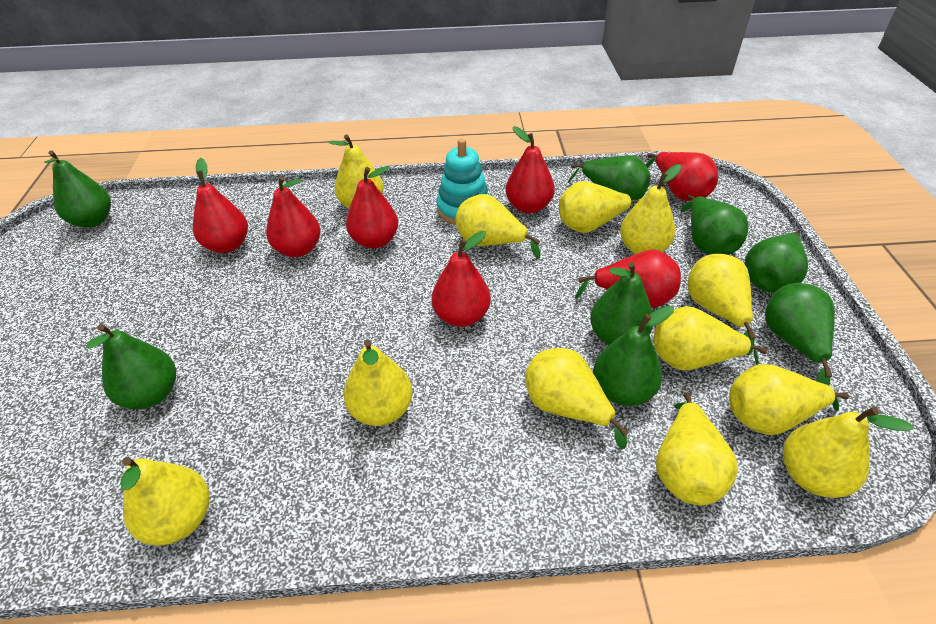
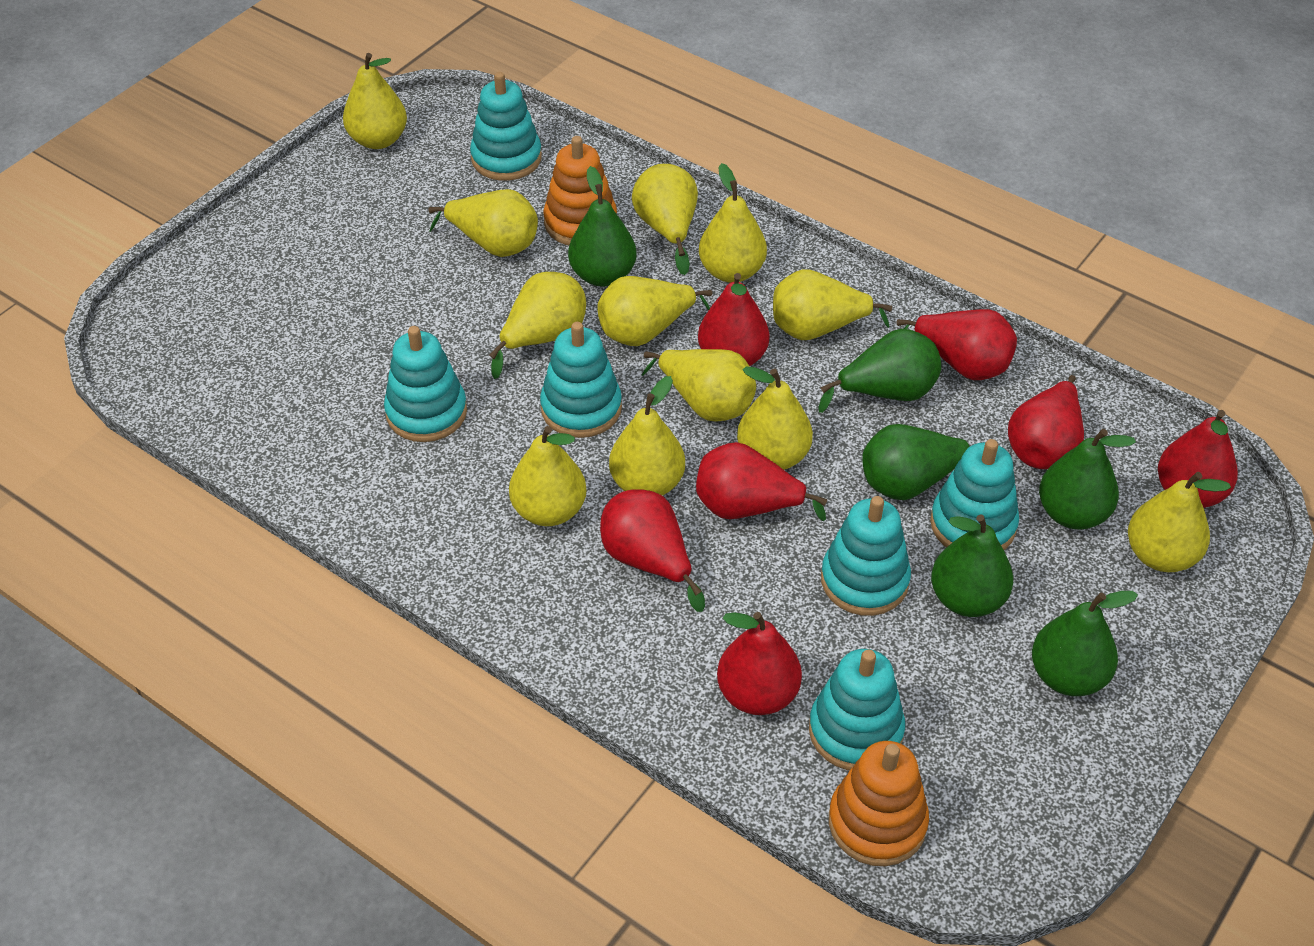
green pear: [44,150,111,228] [86,324,176,409] [568,155,651,200] [590,262,653,345] [593,305,674,406] [680,195,748,255] [745,232,808,293] [765,283,835,385] = 8 -> [568,166,637,286] [819,329,941,413] [862,424,970,500] [931,515,1013,617] [1032,591,1138,696] [1039,429,1136,529] = 6
orange stacking toy: none = 0 -> [543,136,617,245] [829,741,929,866] = 2
turquoise stacking toy: [437,139,489,225] = 1 -> [384,326,467,442] [470,72,542,181] [540,322,622,438] [809,649,905,770] [821,496,911,616] [930,439,1019,550] = 6

